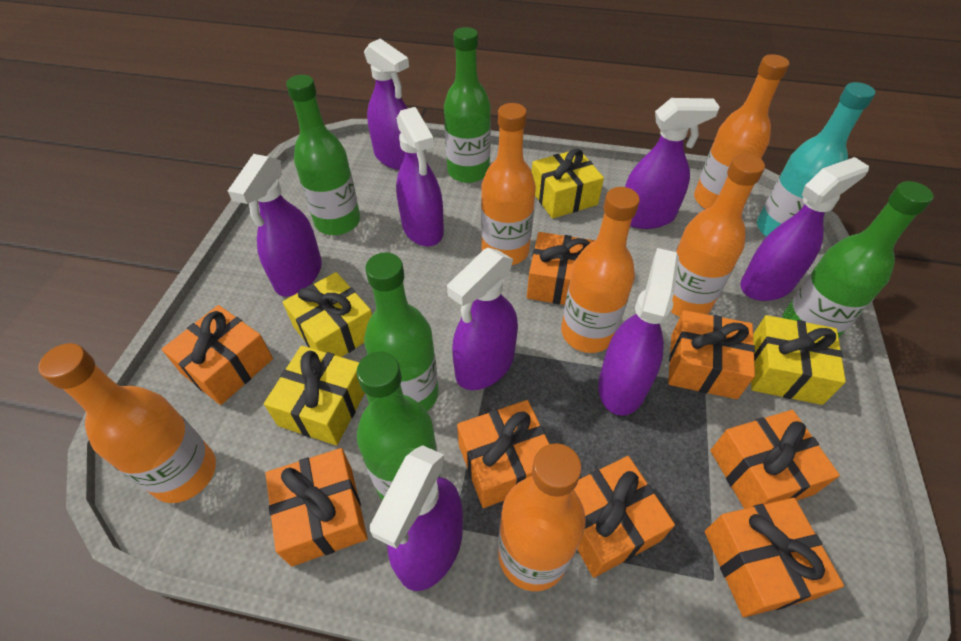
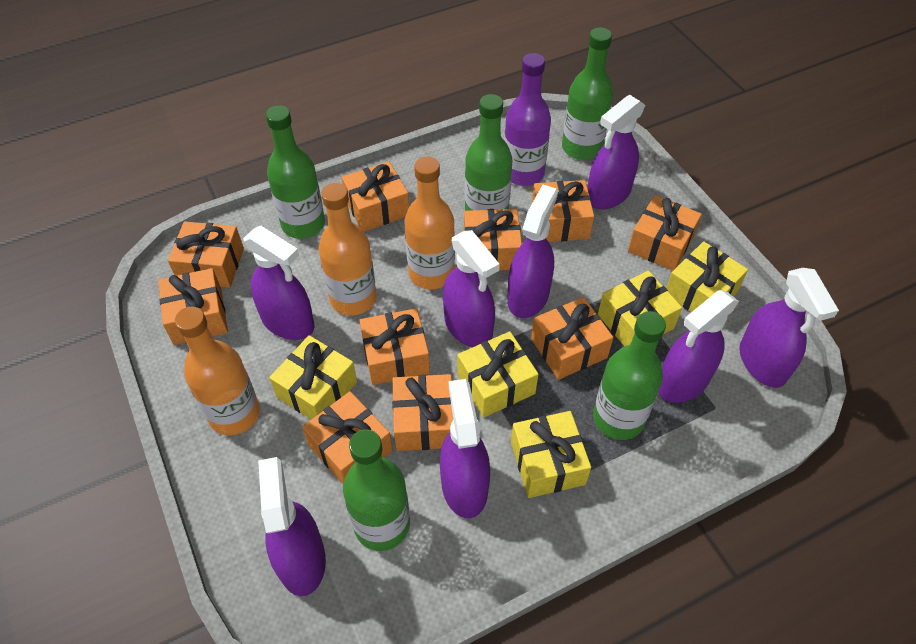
orange bottle: [38,343,216,503] [481,103,536,265] [498,443,586,591] [561,187,640,353] [671,153,765,317] [694,54,789,209] = 6 -> [175,307,260,436] [319,183,377,316] [404,156,455,290] = 3
orange gift: [162,305,273,405] [265,448,368,566] [457,400,549,508] [527,232,595,305] [574,456,675,578] [668,310,755,399] [705,498,844,617] [710,410,840,509] = 8 -> [158,268,228,345] [168,221,244,288] [302,391,392,484] [342,161,409,232] [359,308,430,385] [392,374,453,451] [464,209,522,270] [531,297,613,380] [532,180,594,242] [628,195,702,271] = 10
purple bottle: none = 0 -> [504,53,551,186] = 1
turquoise bottle: [757,82,875,237] = 1 -> none = 0
yellow gift: [264,346,365,445] [283,272,372,357] [532,149,604,219] [751,315,846,405] = 4 -> [269,335,357,419] [457,331,539,418] [511,411,591,498] [598,271,682,346] [666,241,748,312] = 5

